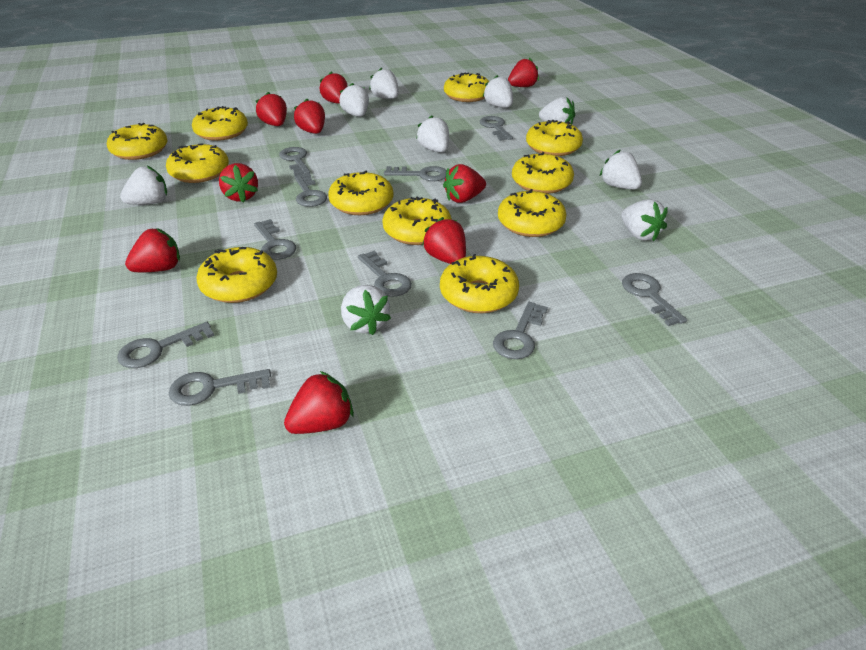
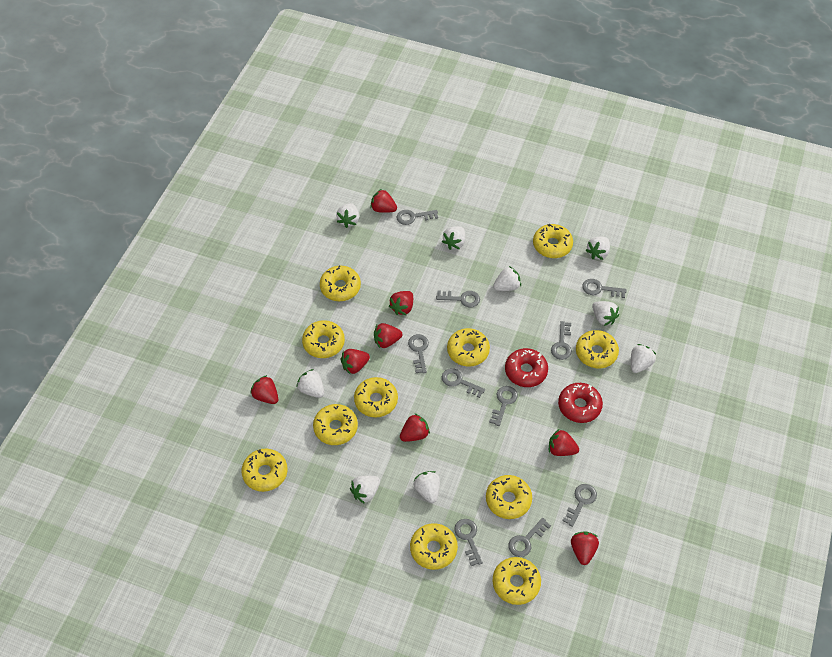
red donut: none = 0 -> [505,348,548,387] [558,383,603,423] = 2
red strawberry: [125,228,180,272] [219,163,258,203] [256,92,287,126] [284,371,354,434] [294,98,325,134] [320,72,348,104] [422,217,466,264] [443,164,486,203] [508,58,539,87] = 9 -> [250,375,278,404] [341,349,370,375] [371,189,397,213] [374,323,403,348] [389,291,413,315] [400,413,430,442] [549,429,579,456] [571,531,599,565] = 8

